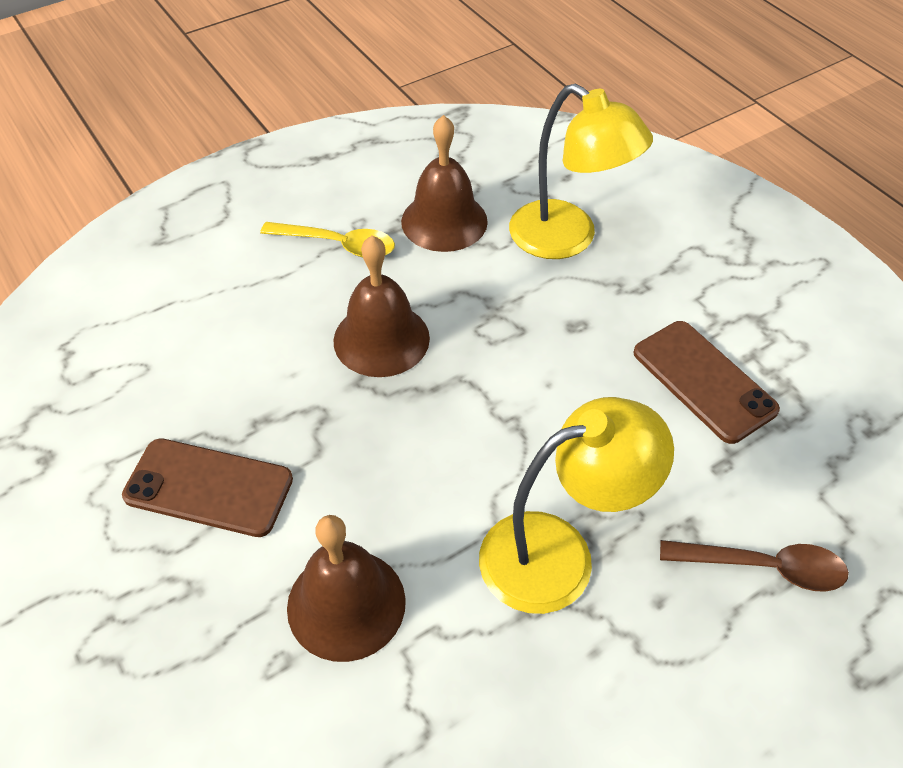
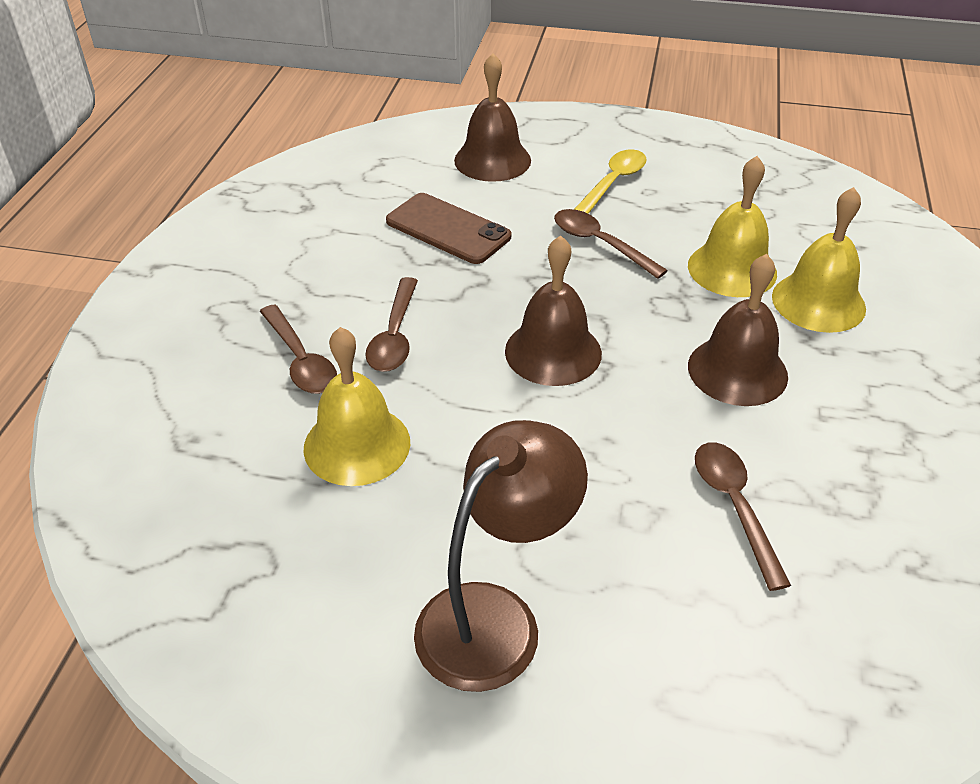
brown lamp: none = 0 -> [414,420,588,692] = 1
brown phone: [122,438,293,537] [634,321,780,444] = 2 -> [386,193,511,264] = 1
brown spoon: [660,540,849,592] = 1 -> [260,305,337,394] [365,277,418,372] [554,209,668,279] [695,442,791,591] = 4
yellow bell: none = 0 -> [304,327,410,486] [688,156,777,297] [772,187,866,333] = 3
yellow lamp: [479,397,674,614] [509,83,653,259] = 2 -> none = 0

